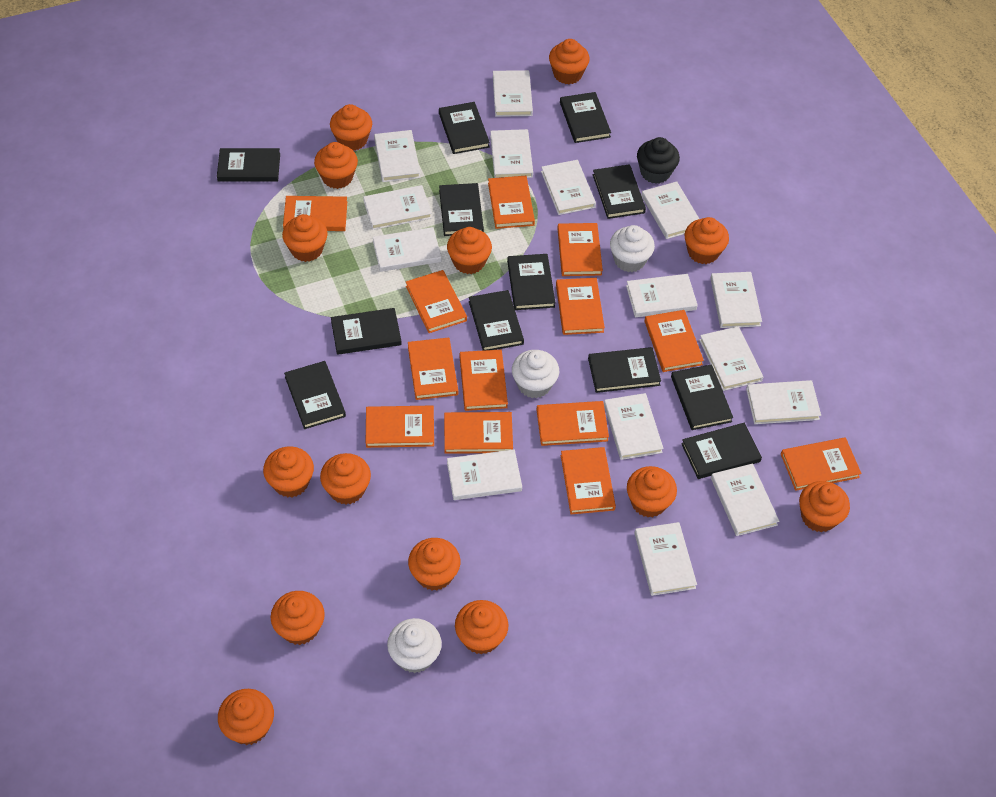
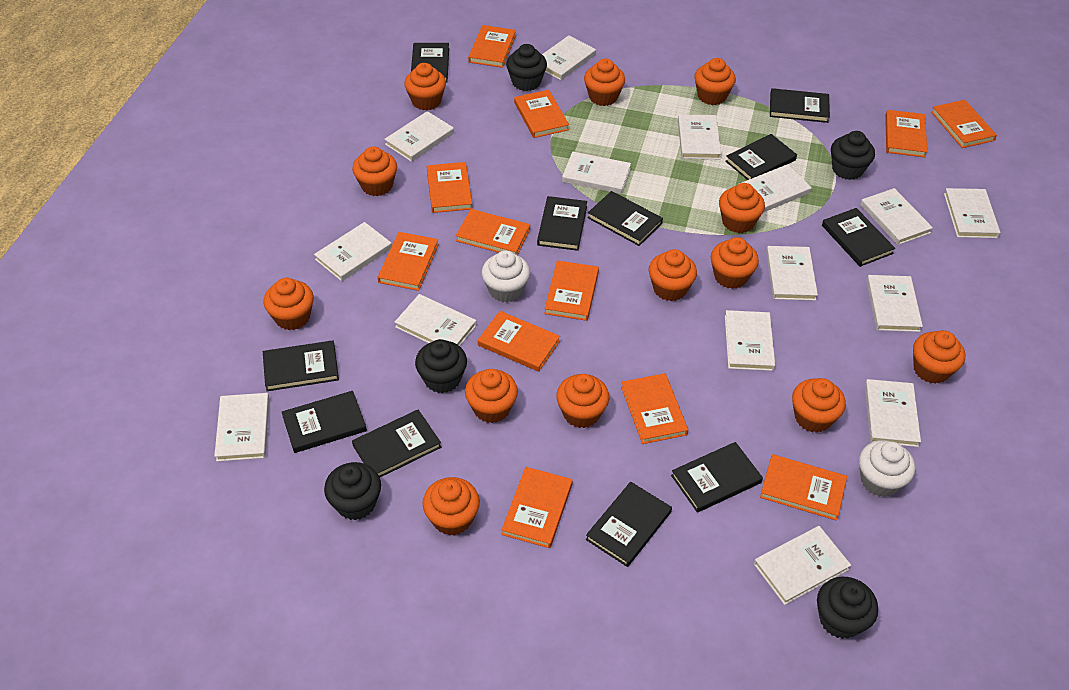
black book: [217,148,280,182] [284,361,346,429] [331,308,402,355] [439,102,490,154] [439,183,484,236] [469,290,524,351] [507,254,556,310] [560,92,611,143] [588,347,661,393] [593,164,646,219] [671,364,733,430] [681,423,762,479] = 12 -> [263,340,339,391] [282,391,367,453] [352,410,441,478] [411,43,449,82] [537,196,587,251] [586,481,672,567] [587,191,663,246] [671,442,763,513] [725,134,797,180] [770,88,830,123] [822,208,895,267] = 11
black cupcake: [637,137,680,184] = 1 -> [324,462,381,520] [415,339,467,393] [506,44,547,91] [817,577,878,639] [831,131,875,180] = 5
orange book: [283,196,347,231] [366,406,434,448] [406,270,467,333] [408,337,458,400] [444,412,513,454] [460,350,508,411] [488,176,535,229] [537,401,609,446] [556,278,605,335] [557,223,603,276] [561,447,616,514] [644,310,704,372] [781,437,862,491] = 13 -> [378,232,439,291] [427,162,473,213] [456,209,530,255] [468,25,516,68] [478,311,560,372] [502,467,573,548] [514,90,569,138] [544,260,599,321] [621,373,688,444] [760,454,847,521] [885,110,927,157] [931,100,997,148] = 12
orange cupcake: [218,689,274,745] [263,446,314,498] [271,591,325,645] [282,214,328,262] [314,142,358,189] [320,453,371,505] [330,104,372,151] [408,538,460,591] [447,227,492,274] [455,600,509,654] [549,39,590,84] [627,466,677,517] [684,217,729,264] [799,481,850,532] = 14 -> [264,278,314,330] [352,146,397,196] [404,63,446,110] [422,477,480,536] [465,369,518,423] [556,374,609,428] [584,58,625,106] [649,249,697,301] [694,58,736,105] [711,237,759,289] [719,183,765,233] [792,378,846,433] [913,330,965,384] = 13
white cupcake: [387,618,442,673] [512,350,559,398] [610,225,655,272] = 3 -> [482,251,530,302] [859,440,915,497] = 2

